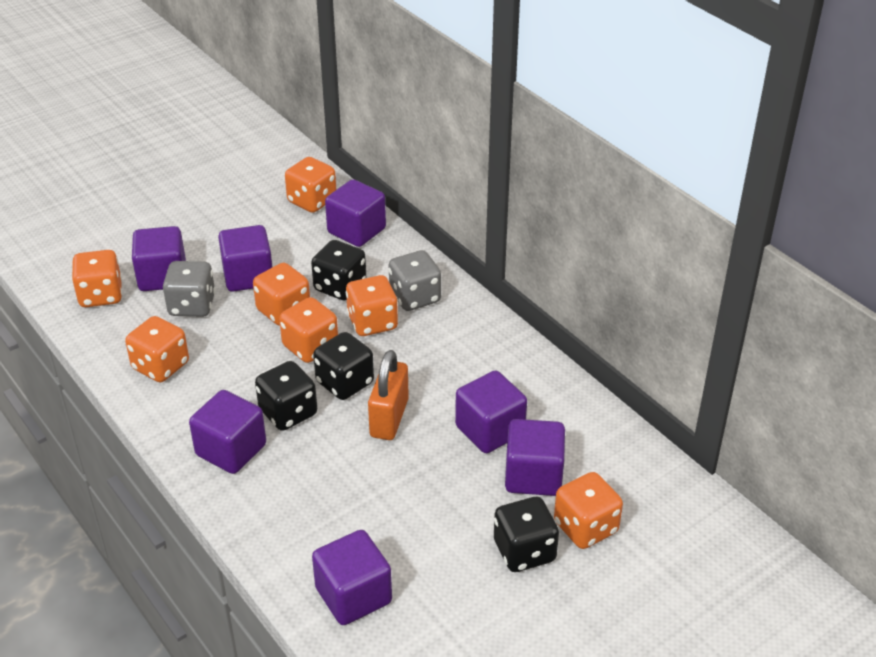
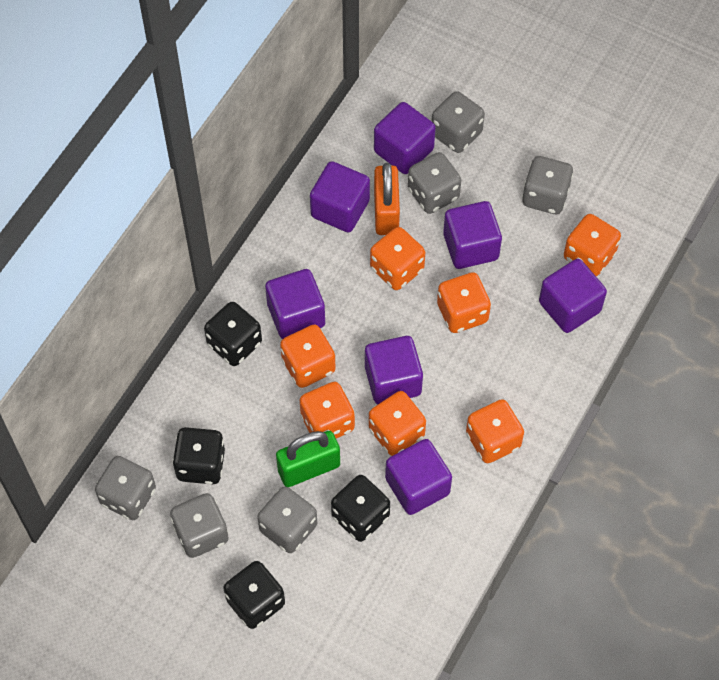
green padlock: none = 0 -> [276,431,340,487] = 1
grey dice: [163,261,216,317] [389,250,441,311] = 2 -> [95,456,156,520] [170,493,229,558] [257,486,317,553] [408,152,461,214] [432,91,485,153] [522,156,573,214] = 6

